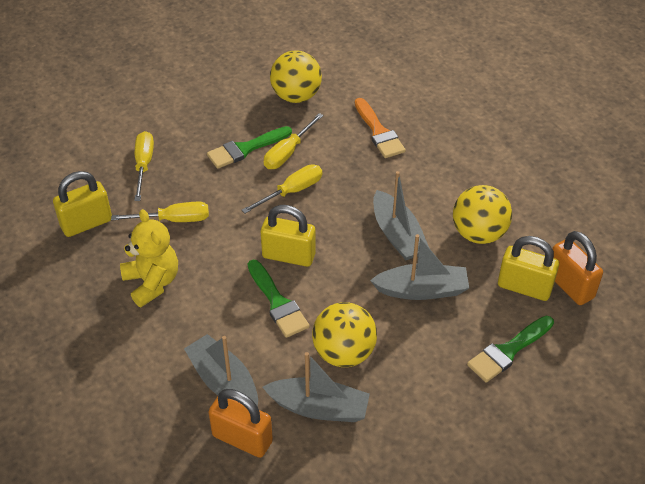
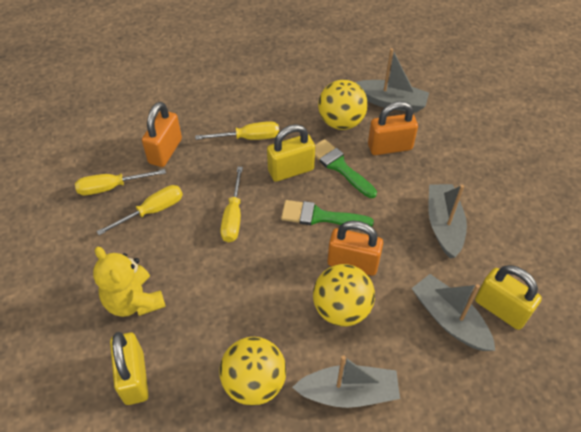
green brush: [207,126,292,169] [248,260,310,338] [467,316,554,383] = 3 -> [281,200,374,227] [315,139,377,198] = 2
orange brush: [355,98,406,158] = 1 -> none = 0
orange padlock: [209,389,273,458] [552,231,603,305] = 2 -> [142,102,182,167] [328,221,383,276] [368,101,418,155] = 3

